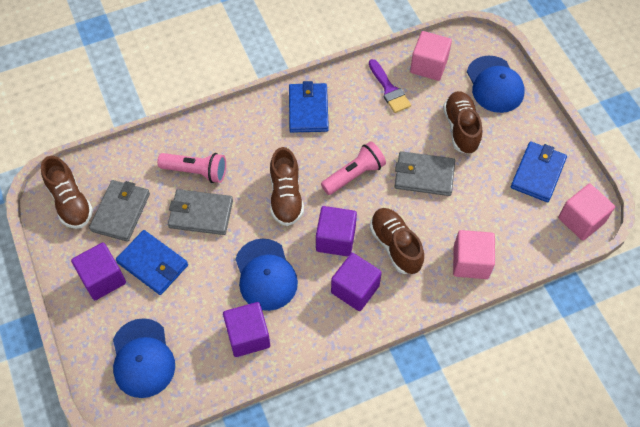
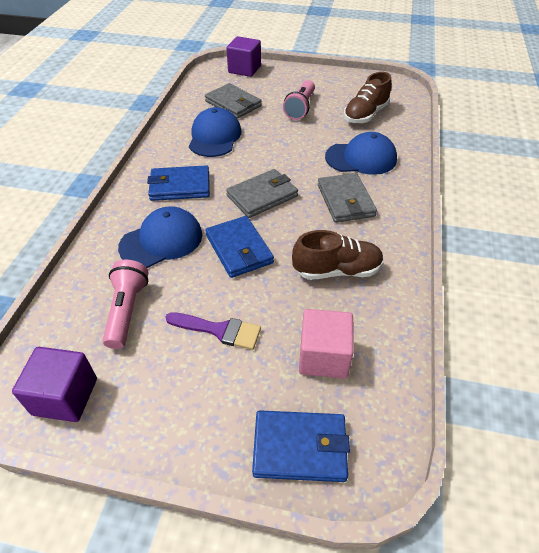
brown shoe: [41,156,93,229] [270,147,304,226] [370,208,424,274] [443,91,482,154] = 4 -> [292,230,384,280] [344,72,392,124] = 2
pink cube: [410,31,452,81] [453,230,495,279] [558,184,615,241] = 3 -> [299,309,354,378] = 1
purple cube: [71,243,126,300] [223,302,270,357] [316,206,357,257] [331,253,382,311] = 4 -> [12,347,97,422] [227,36,261,77] = 2

